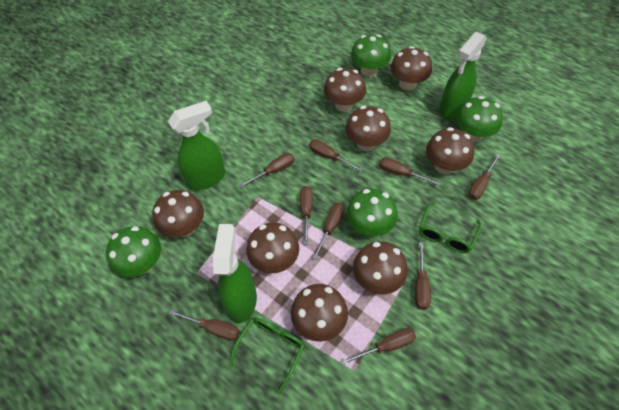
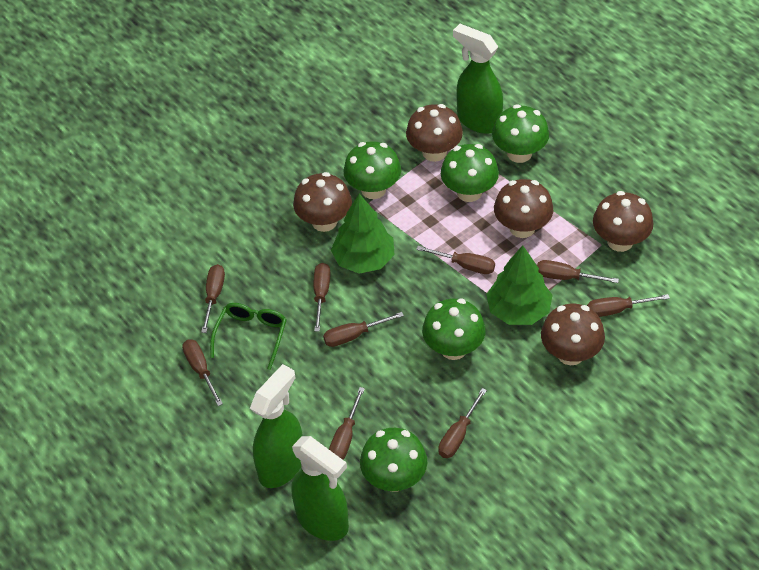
brown mushroom: [152,190,204,237] [247,222,299,274] [291,284,348,342] [324,68,366,112] [345,106,391,151] [353,241,408,295] [390,46,432,91] [426,127,474,174] = 8 -> [293,172,352,232] [406,104,463,162] [494,179,553,238] [541,304,605,365] [593,191,653,252] = 5
green glasses: [229,317,304,394] [419,202,481,253] = 2 -> [210,303,287,370] = 1
green mushroom: [106,226,161,277] [347,189,398,236] [351,34,391,77] [456,96,503,142] = 4 -> [343,141,401,199] [360,428,427,492] [422,298,486,360] [441,144,499,202] [492,104,549,163] = 5
green tree: none = 0 -> [331,194,394,274] [486,245,552,325] = 2

